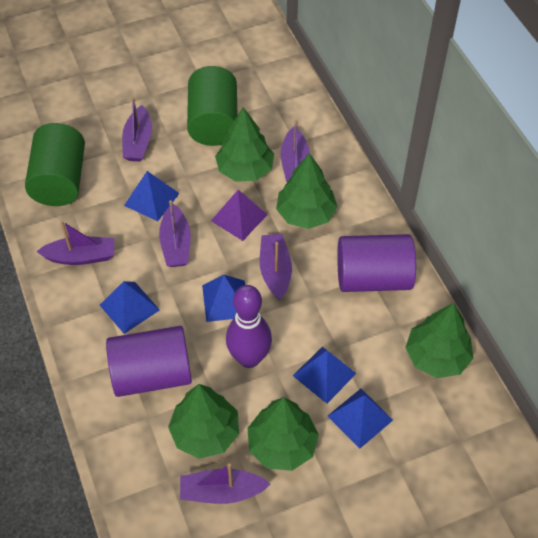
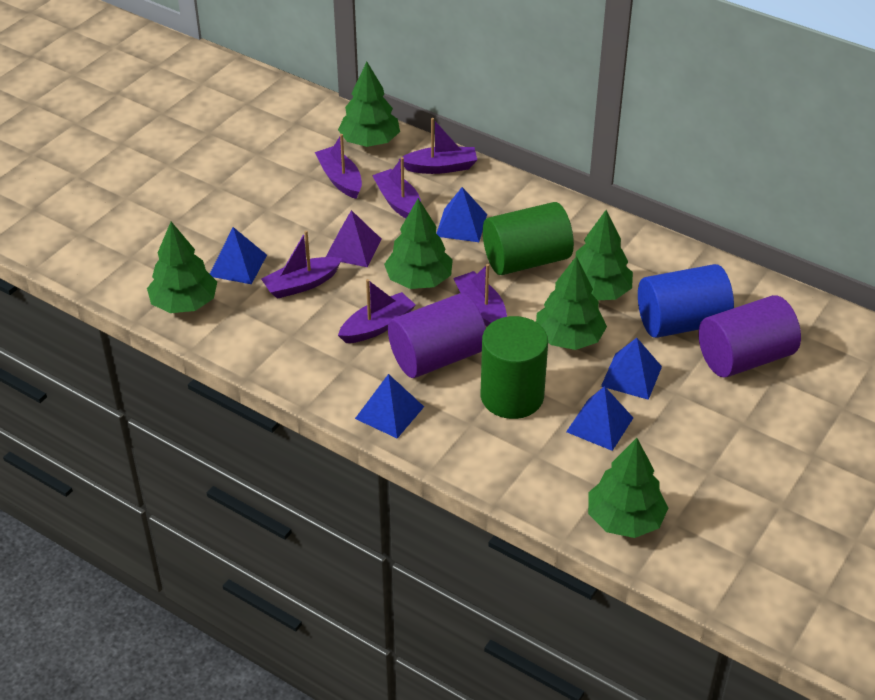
blue cylinder: none = 0 -> [638,264,734,338] = 1
green tree: [168,384,239,459] [215,107,274,182] [248,397,319,471] [276,153,338,229] [405,303,474,378] = 5 -> [147,222,217,313] [338,62,400,147] [384,198,453,289] [536,256,607,350] [575,210,633,300] [588,438,668,538] = 6
purple bowling pin: [226,285,272,368] = 1 -> none = 0

